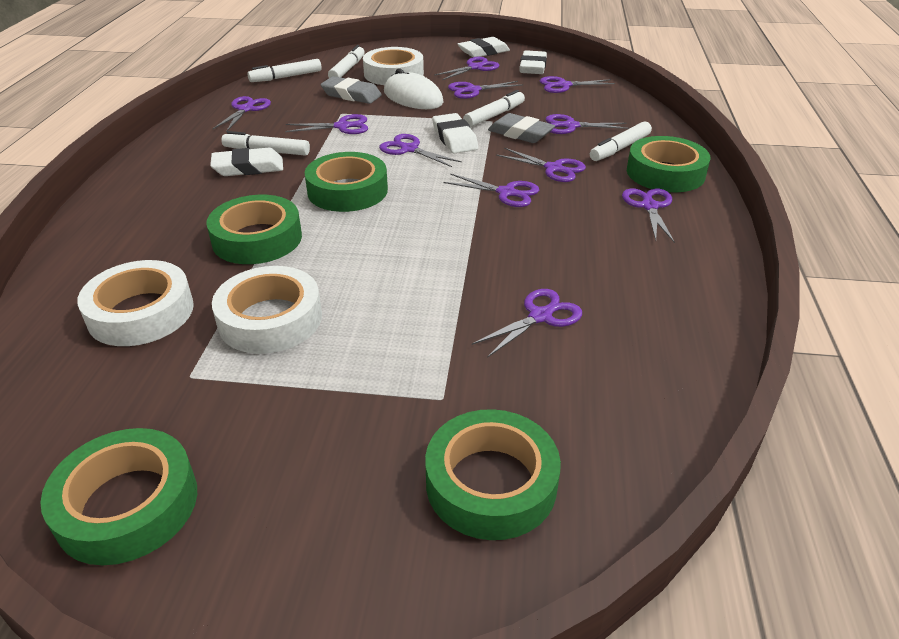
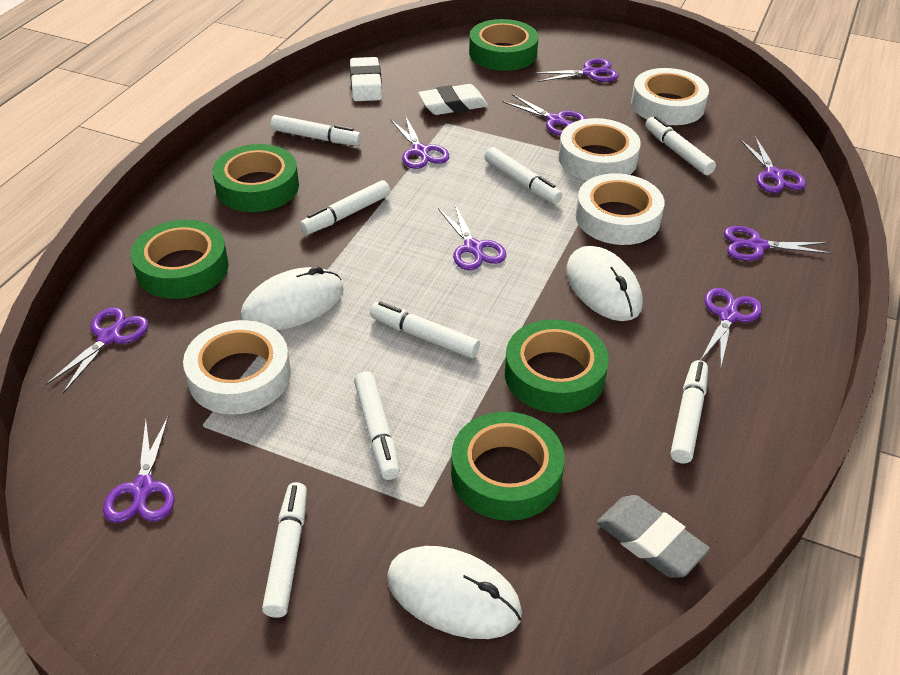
grey eraser: [320,76,382,104] [488,113,555,143] = 2 -> [597,495,710,578] = 1
purple scissors: [213,96,271,132] [285,114,368,134] [379,134,462,167] [434,57,499,80] [443,174,539,207] [448,81,523,99] [472,289,582,358] [496,148,586,182] [540,76,615,93] [545,114,629,134] [622,188,675,243] = 11 -> [45,307,149,393] [103,416,175,523] [391,115,449,169] [438,203,506,270] [503,94,586,136] [533,58,619,82] [701,288,762,369] [724,226,832,261] [740,136,806,193] = 9
white eraser: [210,148,283,176] [432,113,478,153] [458,37,510,57] [520,50,547,74] = 4 -> [350,57,382,101] [418,84,488,115] = 2
white marker: [221,131,310,156] [247,59,322,82] [328,45,365,78] [463,90,525,127] [590,121,652,161] = 5 -> [262,482,307,618] [270,115,362,146] [300,180,391,234] [354,372,400,480] [370,301,480,358] [485,147,562,204] [645,116,716,175] [671,360,708,464] = 8
white mouse: [384,68,444,109] = 1 -> [241,266,344,330] [387,546,522,639] [566,246,643,321] = 3
white tape: [77,260,194,346] [212,266,322,354] [363,47,424,85] = 3 -> [183,320,291,415] [559,118,641,181] [576,173,664,245] [631,68,709,125] = 4

